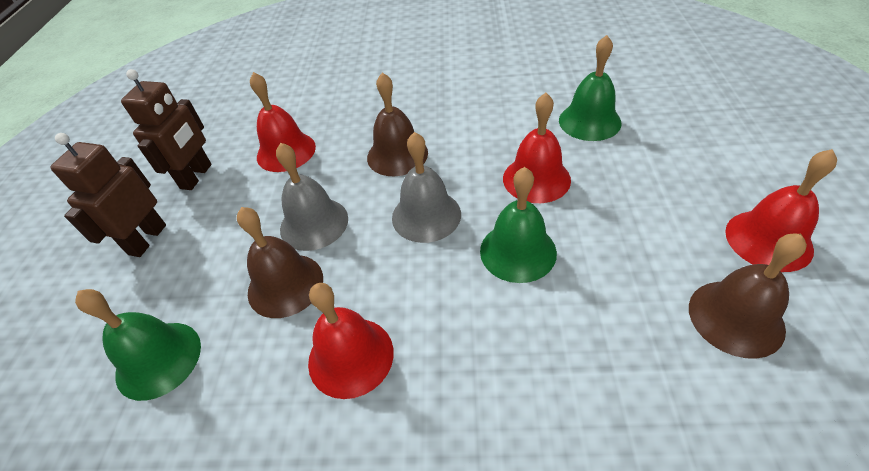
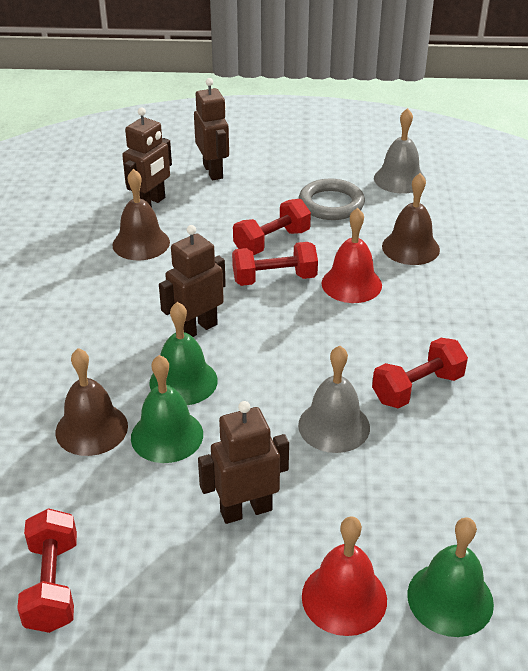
brown robot: [50,133,166,257] [121,69,212,190] = 2 -> [122,107,172,207] [159,225,226,337] [194,78,229,180] [198,401,289,524] = 4
grey ring: none = 0 -> [299,178,365,220] = 1
red bell: [250,72,316,172] [308,283,394,399] [503,93,571,203] [725,149,837,272] = 4 -> [302,516,387,636] [322,208,382,303] = 2
red dumbbell: none = 0 -> [17,508,77,633] [232,242,318,286] [233,199,311,255] [372,338,468,408] = 4

